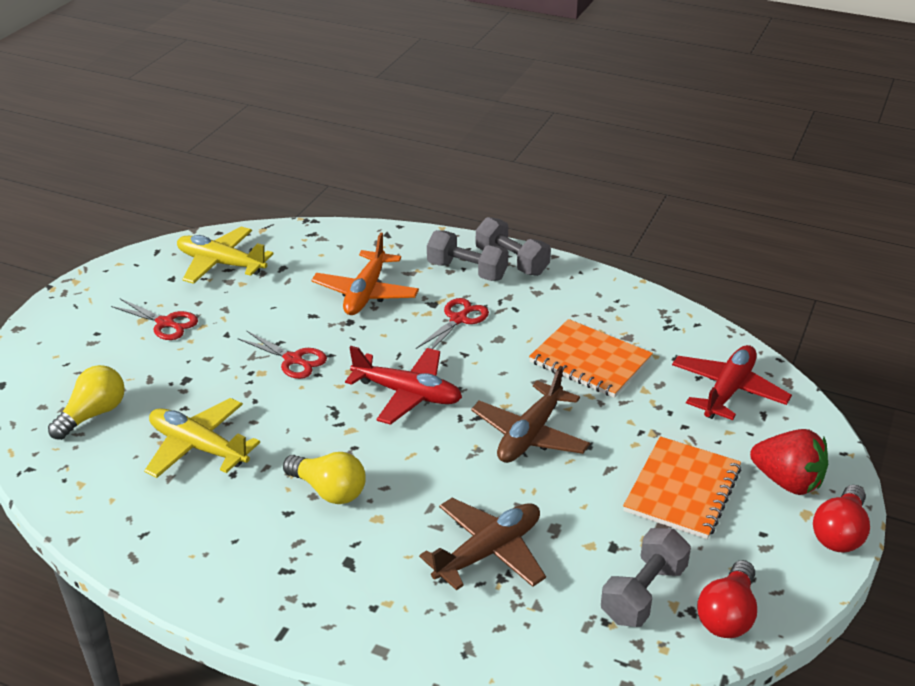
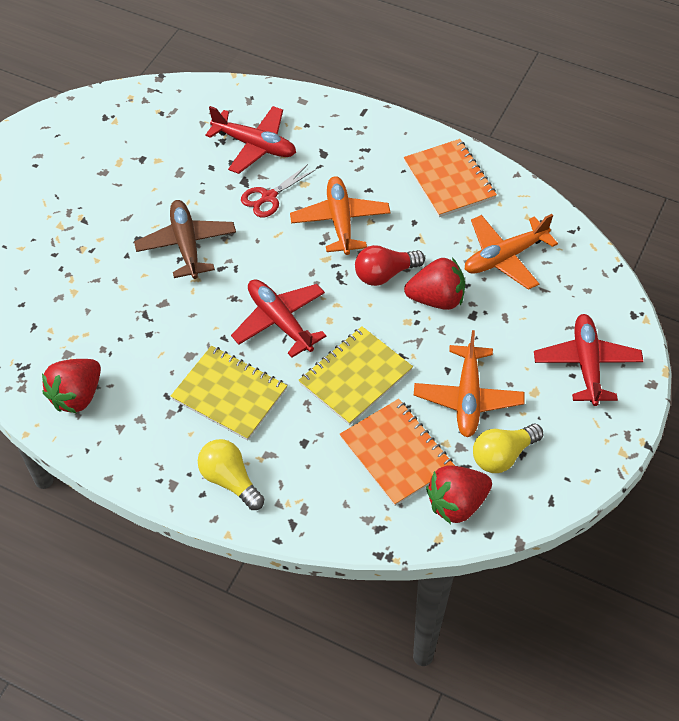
brown plane: [419,498,546,590] [471,366,590,463] = 2 -> [134,200,236,279] = 1
grey dumbbell: [427,230,508,281] [476,217,551,276] [601,528,691,627] = 3 -> none = 0
orange plane: [311,232,419,315] = 1 -> [290,176,390,255] [414,330,525,437] [465,214,558,290] = 3
red light bulb: [697,560,757,638] [813,485,870,553] = 2 -> [355,245,425,286] = 1
red plane: [345,346,462,425] [672,345,792,420] = 2 -> [205,106,296,174] [231,279,327,358] [534,314,644,406] = 3
red scissors: [111,299,198,340] [238,331,327,379] [416,298,489,349] = 3 -> [241,164,316,217] = 1
red strawberry: [750,429,828,495] = 1 -> [42,359,101,413] [404,258,465,310] [426,465,492,524] = 3
yellow notebook: none = 0 -> [171,346,287,441] [299,326,413,425] = 2
yellow plane: [144,398,260,478] [177,227,273,284] = 2 -> none = 0

